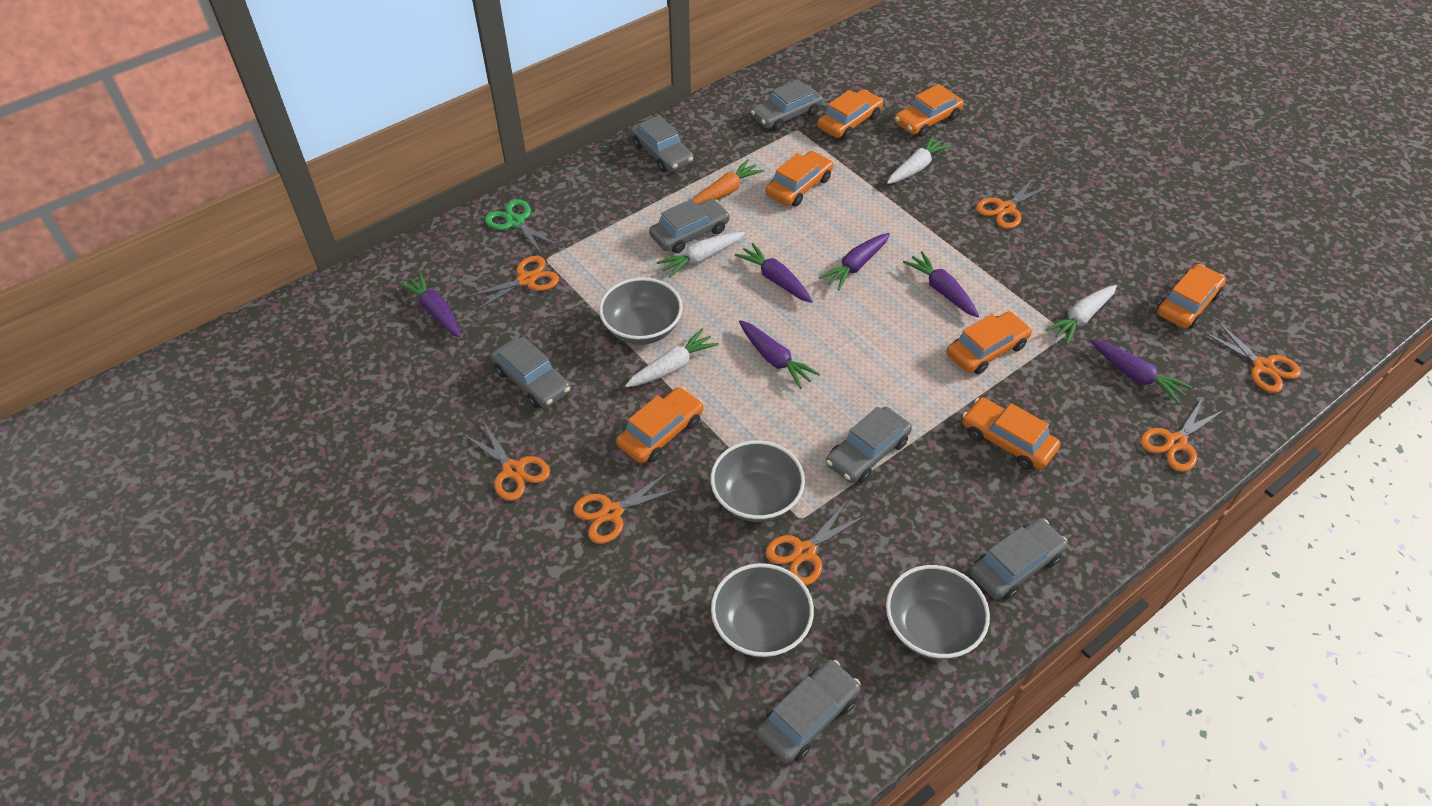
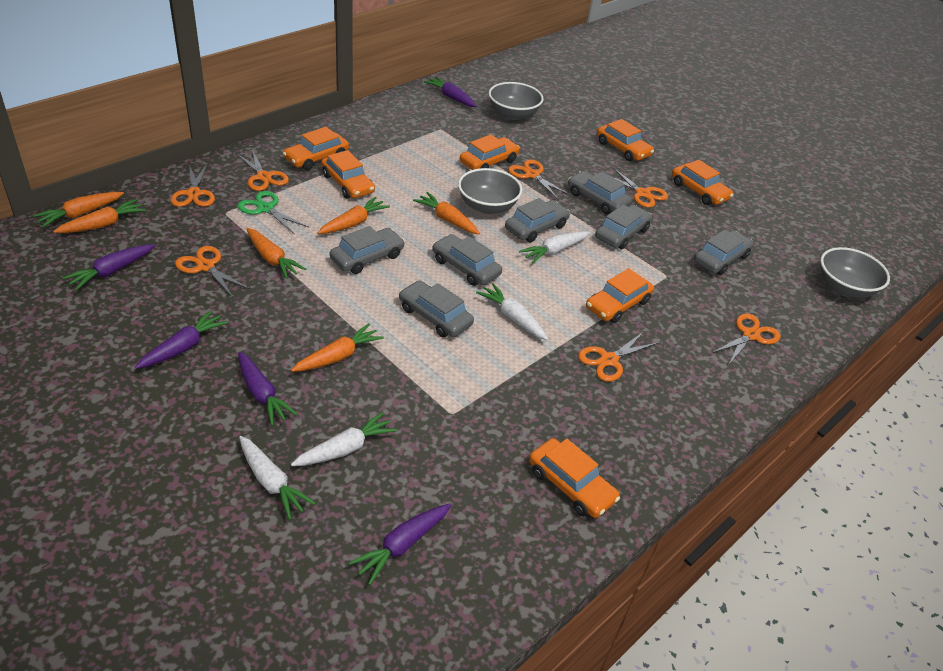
grey bowl: [599,278,683,345] [710,440,805,522] [711,563,814,658] [886,565,990,659] = 4 -> [458,168,522,214] [489,82,544,120] [820,247,890,298] = 3
orange carrot: [692,159,764,205] = 1 -> [33,192,124,228] [53,199,146,233] [246,228,306,279] [291,323,384,372] [318,197,390,234] [413,192,480,234] = 6
purple carrot: [398,272,461,337] [735,243,812,303] [739,320,820,389] [819,233,890,291] [903,251,979,317] [1090,339,1192,404] = 6 -> [63,244,155,291] [135,310,228,369] [238,352,297,426] [349,504,451,585] [424,77,477,107] = 5

